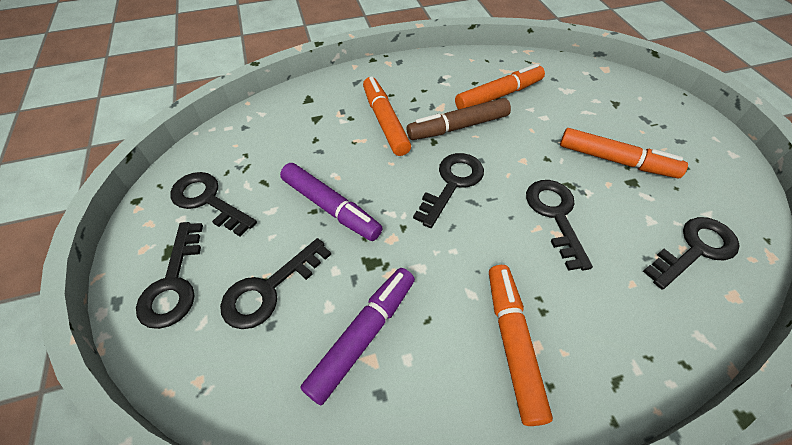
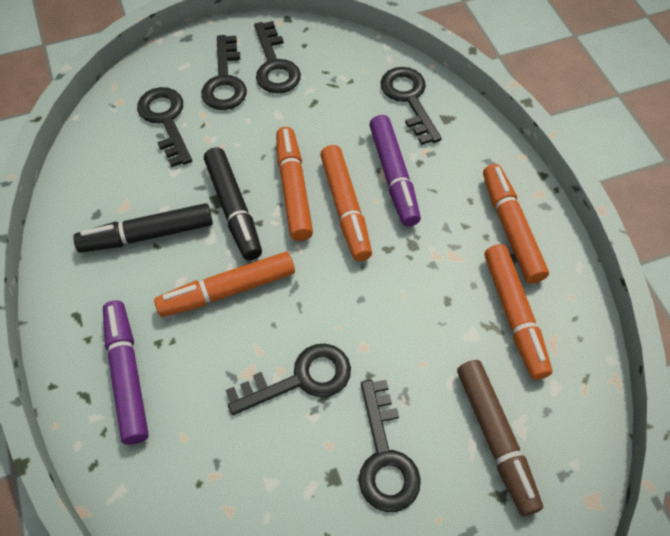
black marker: none = 0 -> [73,203,213,253] [204,147,262,260] = 2
orange marker: [363,76,411,156] [455,64,545,110] [489,265,553,426] [560,128,688,178] = 4 -> [154,252,295,317] [276,127,313,241] [320,145,372,261] [483,164,549,284] [484,244,552,380] = 5

